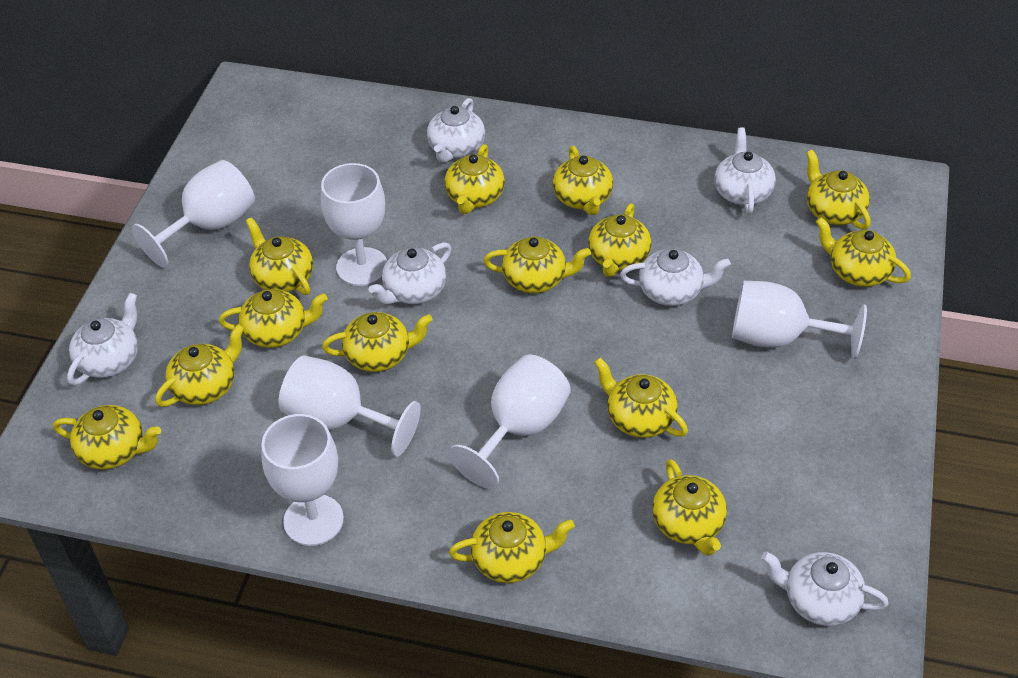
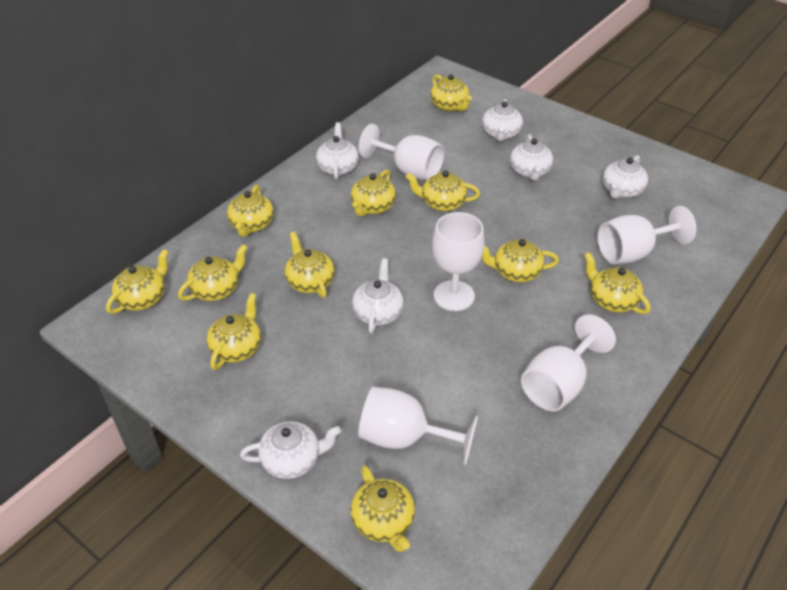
white goblet: [132,160,255,268] [261,414,344,546] [278,355,421,456] [321,163,387,286] [449,354,571,489] [732,281,867,359] = 6 -> [358,387,478,465] [359,124,444,180] [432,212,484,311] [521,314,616,411] [597,206,696,264] = 5
yellow teapot: [53,405,161,469] [155,324,244,407] [219,289,328,348] [246,217,313,295] [322,312,433,372] [444,144,505,214] [449,512,575,583] [483,236,591,293] [552,146,613,215] [588,203,651,277] [594,358,688,438] [652,459,727,556] [806,150,871,230] [816,217,911,287] = 14 -> [106,249,169,314] [178,244,248,301] [207,293,261,370] [227,185,274,237] [285,232,335,298] [351,169,396,216] [351,465,415,552] [406,171,480,211] [431,74,472,111] [482,239,559,282] [584,252,650,314] = 11

